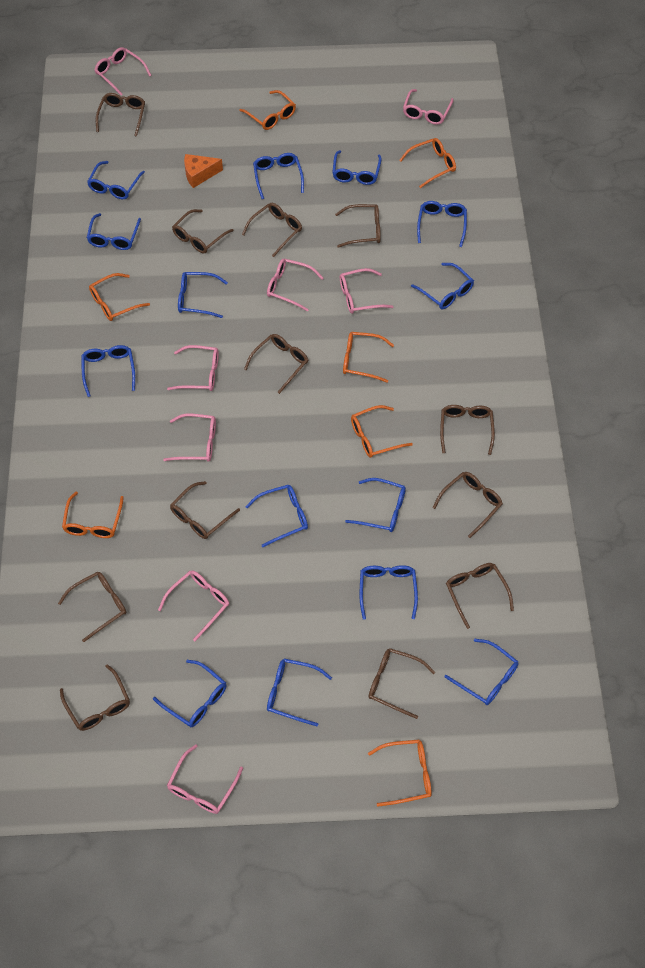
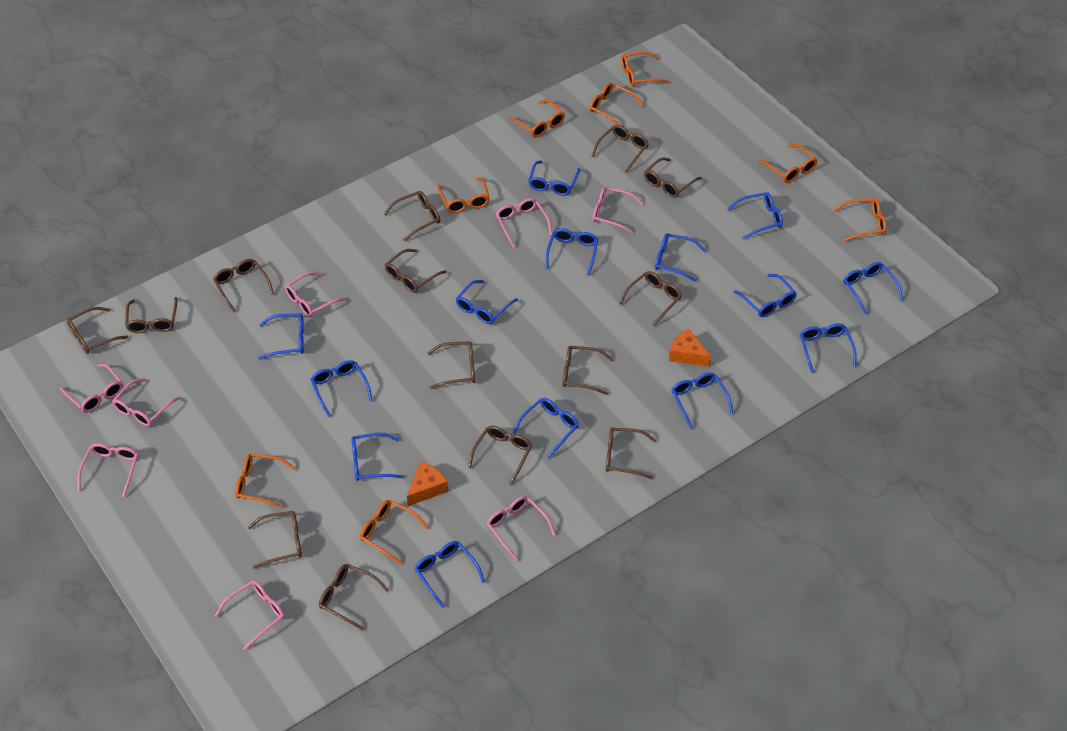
brown glasses: [58,571,126,642] [60,665,130,731] [96,93,145,137] [170,481,240,539] [172,209,234,254] [242,203,302,257] [244,334,308,394] [335,204,381,248] [368,648,435,719] [432,472,503,538] [440,405,495,455] [446,563,514,629] = 12 -> [67,307,129,354] [125,297,178,333] [213,259,274,312] [248,511,302,569] [319,564,389,630] [384,191,440,241] [385,249,447,293] [427,341,475,389] [468,426,532,485] [562,346,613,395] [592,125,649,173] [606,428,656,479] [619,271,682,326] [644,157,702,198] = 14
orange cheese: [184,154,223,188] = 1 -> [407,462,448,506] [669,329,711,367] = 2
orange glasses: [62,492,124,538] [89,273,150,321] [239,90,296,130] [343,332,394,383] [351,405,413,458] [368,740,432,807] [399,138,456,188] = 7 -> [235,454,296,508] [360,500,428,564] [438,177,490,213] [509,100,565,138] [589,83,644,126] [621,51,669,86] [758,144,817,183] [834,198,887,241] = 8

